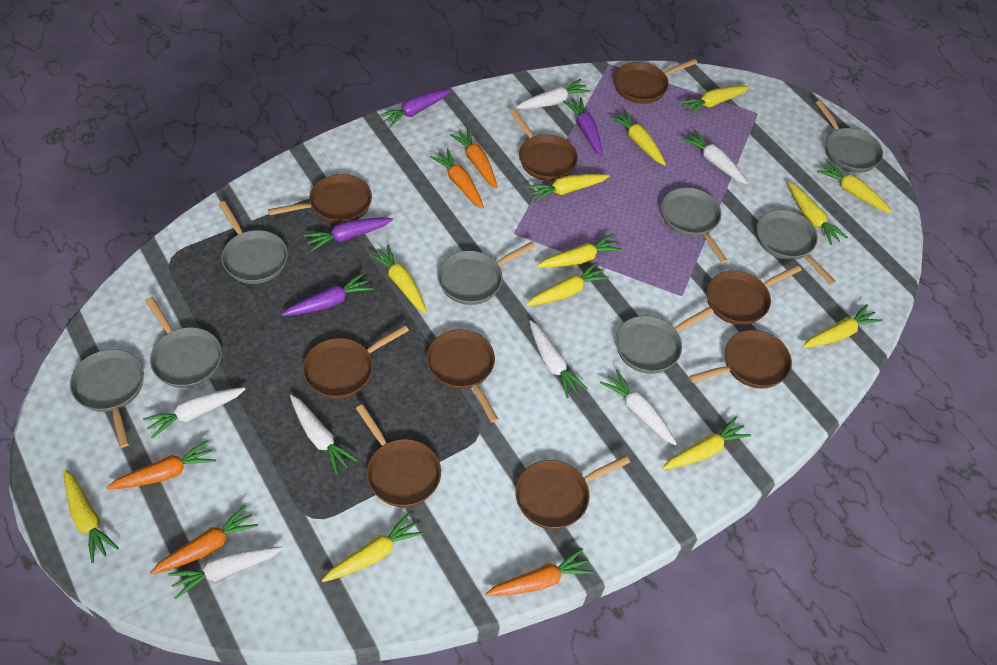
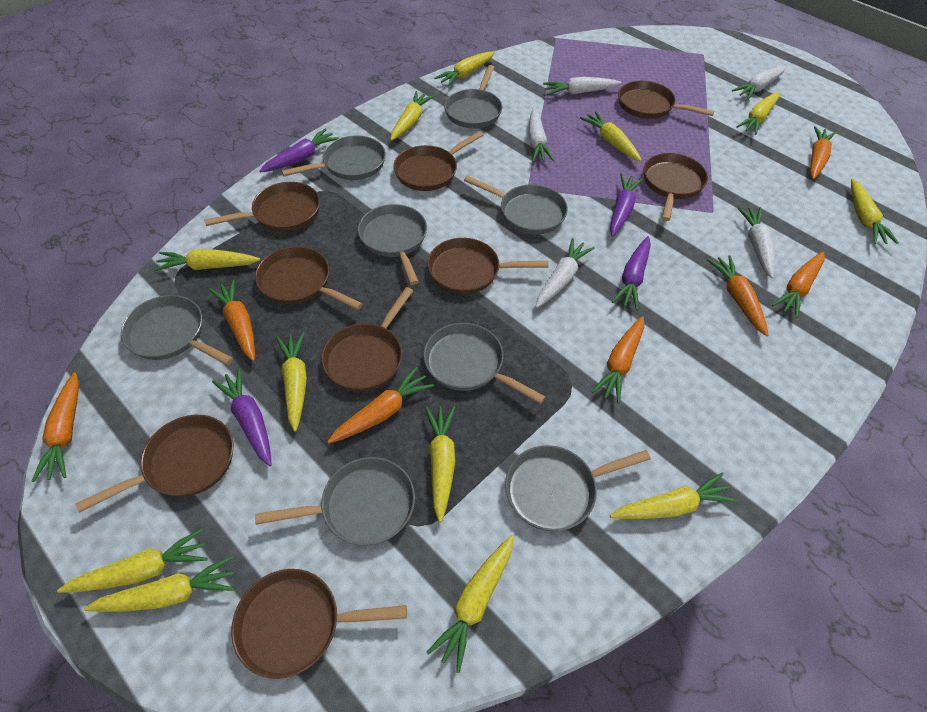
orange carrot: [106,440,216,489] [150,505,258,575] [430,149,484,209] [450,128,497,188] [485,548,593,596] = 5 -> [31,372,79,482] [208,279,255,361] [327,367,434,444] [591,316,644,404] [707,255,769,336] [772,251,825,318] [810,126,836,179] = 7
white carrot: [143,387,245,439] [168,547,283,599] [290,395,358,475] [516,79,590,109] [529,320,588,398] [600,370,677,446] [681,130,748,184] = 7 -> [528,108,555,162] [536,238,595,308] [543,77,622,95] [732,66,786,100] [737,207,775,278] = 5

